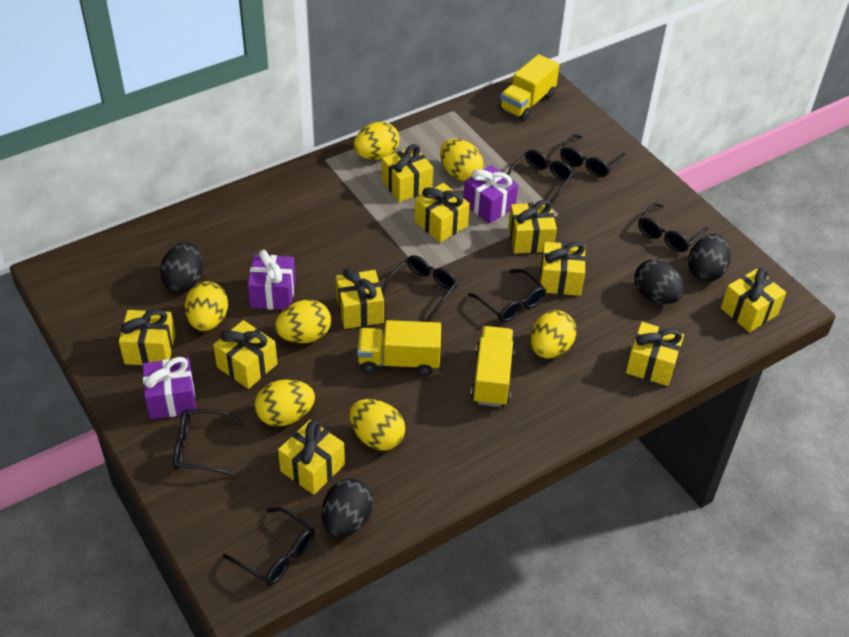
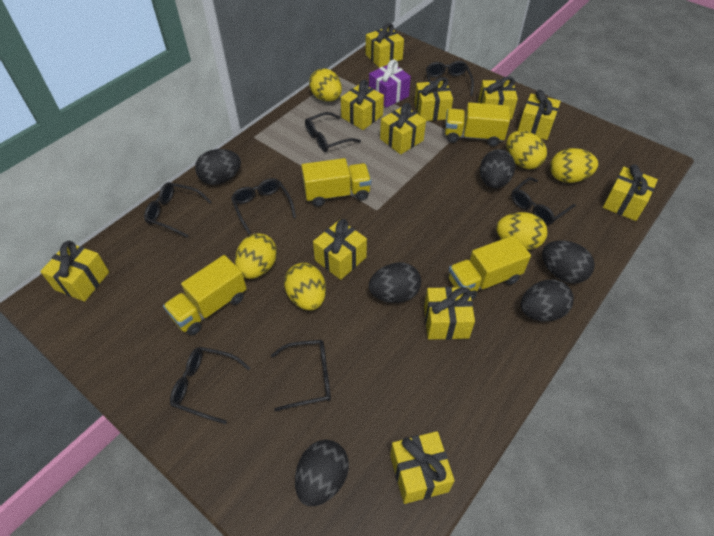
black egg: [160,242,203,293] [322,479,373,538] [634,259,684,304] [688,234,731,282] = 4 -> [195,149,241,185] [295,440,349,506] [369,262,421,303] [480,149,515,188] [521,279,574,321] [542,241,595,283] = 6
purple gift: [143,357,196,419] [248,250,296,310] [463,165,518,224] = 3 -> [369,59,411,108] = 1
yellow egg: [185,282,228,331] [255,379,315,427] [275,300,331,343] [349,399,405,451] [354,122,400,160] [440,139,483,181] [530,310,577,358] = 7 -> [235,233,277,279] [284,263,326,310] [309,68,342,102] [496,212,548,250] [507,131,547,169] [550,148,598,183] = 6
yellow gift: [119,309,176,365] [213,320,278,389] [278,420,345,495] [336,269,384,329] [382,144,433,202] [415,183,470,243] [508,200,557,254] [539,242,586,296] [626,322,684,386] [721,268,786,332] = 10 -> [40,241,109,302] [313,219,367,280] [341,80,384,130] [366,23,404,68] [380,103,426,154] [390,431,455,504] [414,77,453,121] [424,287,475,340] [478,77,518,119] [518,90,561,140] [603,165,658,221] = 11
yellow truck: [357,320,441,376] [471,326,515,407] [499,54,559,120] = 3 -> [163,255,247,335] [301,158,371,207] [445,102,510,146] [449,235,531,300] = 4

